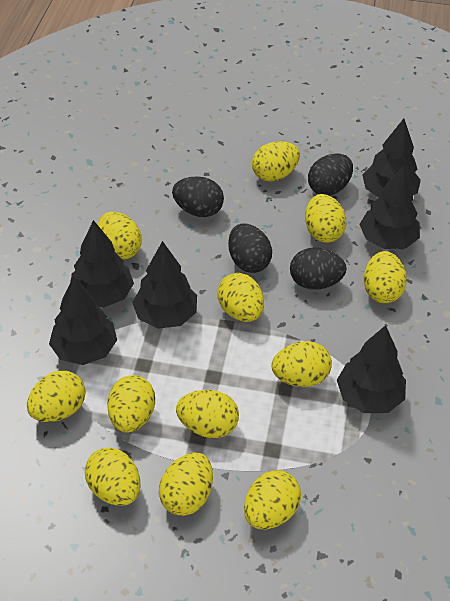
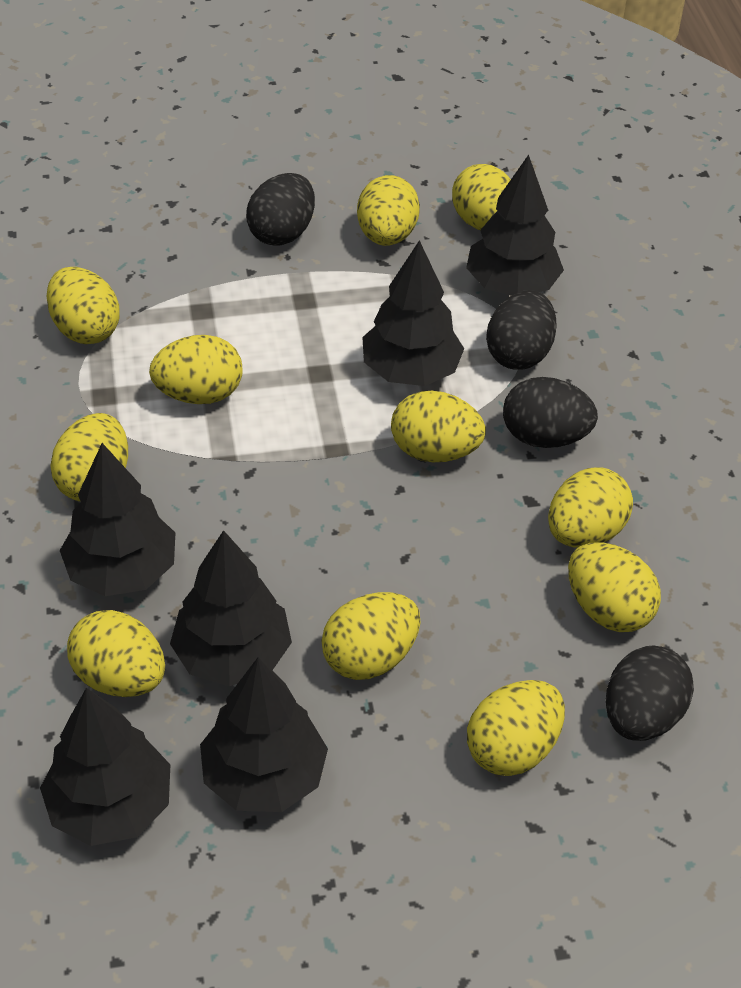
yellow egg: [27,371,86,422] [85,448,141,506] [98,212,142,259] [107,375,155,433] [159,453,213,516] [176,390,239,438] [218,273,264,322] [244,470,301,530] [252,141,300,182] [272,341,332,387] [305,194,346,243] [364,251,407,303] = 12 -> [47,267,120,344] [50,413,128,502] [67,610,165,697] [149,335,242,404] [322,592,420,680] [357,175,420,246] [391,390,486,462] [452,164,511,230] [467,680,565,776] [548,468,633,548] [568,542,661,632] = 11

